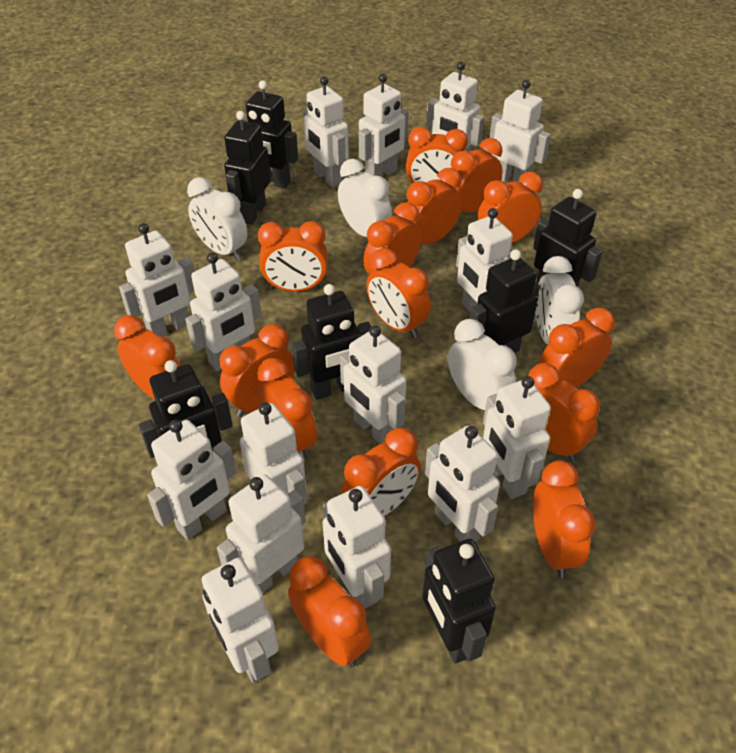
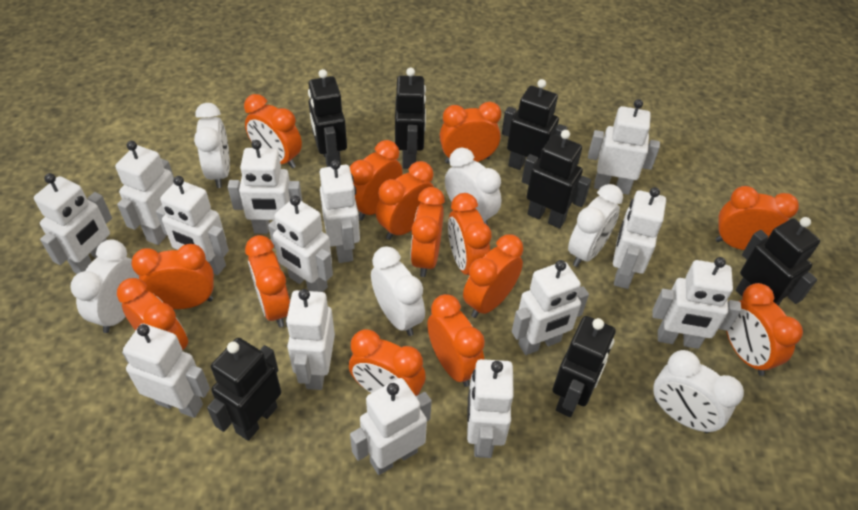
orange clock: [114,315,181,400] [219,324,295,417] [257,358,317,460] [258,221,328,292] [288,556,371,667] [341,428,421,516] [364,202,421,275] [366,248,431,338] [406,127,468,183] [406,168,462,244] [451,138,503,212] [477,172,543,243] [528,363,600,461] [533,460,595,578] [539,308,615,387] = 15 -> [117,278,188,350] [131,244,214,309] [244,94,302,168] [245,235,290,327] [349,329,426,396] [350,140,402,220] [376,161,434,240] [411,187,445,277] [427,294,485,387] [440,102,501,163] [448,193,492,275] [463,234,523,318] [715,186,799,250] [726,283,803,376] = 14
white clock: [187,177,248,260] [338,159,392,237] [448,319,517,410] [536,256,584,344] = 4 -> [70,239,139,333] [194,103,230,188] [371,246,425,336] [445,148,501,226] [568,184,623,267] [653,350,744,433] = 6
white robot: [119,223,195,336] [147,420,236,540] [185,253,262,371] [202,558,279,683] [217,474,306,593] [240,402,307,504] [303,76,349,187] [322,486,391,609] [340,325,407,444] [359,74,409,177] [425,426,500,542] [426,62,484,152] [456,208,513,312] [483,376,551,499] [489,80,551,182] = 15 -> [34,173,112,274] [115,141,174,245] [122,324,210,418] [156,176,229,275] [228,140,303,234] [268,195,333,292] [286,289,335,390] [320,160,360,263] [350,378,432,475] [467,359,514,458] [512,260,589,355] [588,99,660,195] [613,187,666,289] [652,257,741,349] = 14

